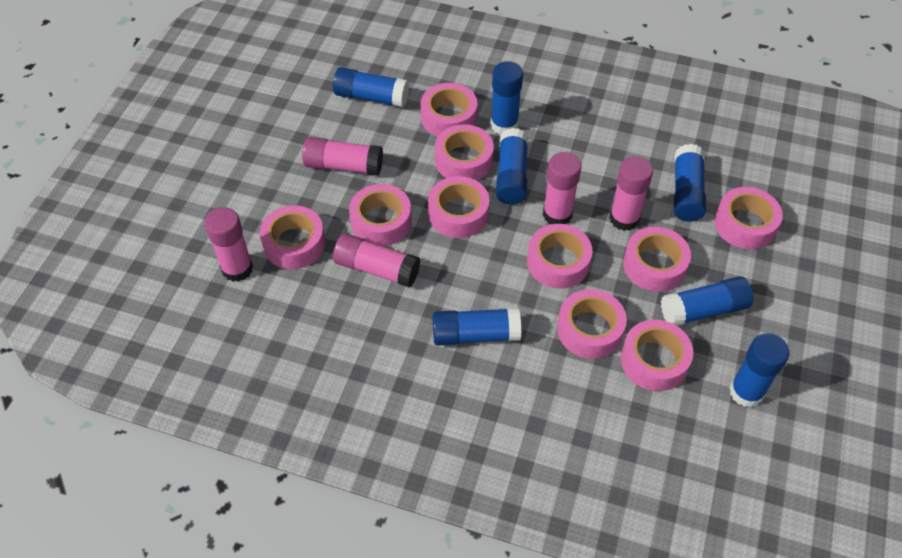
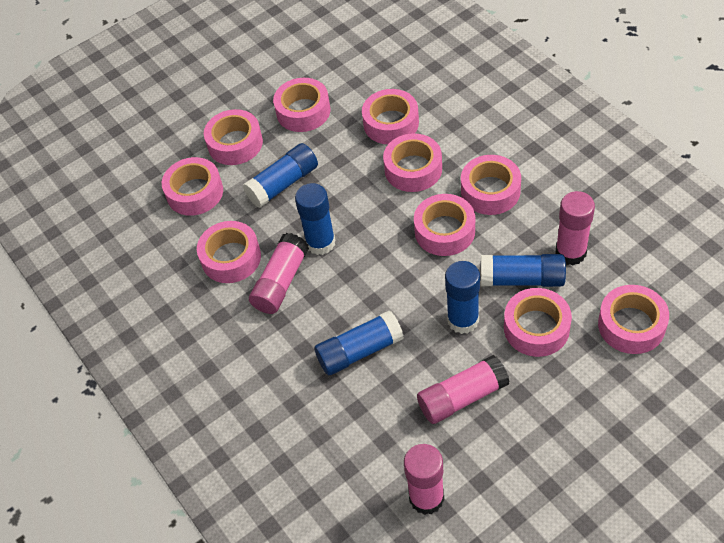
blue glue stick: [333,67,409,108] [432,308,521,346] [490,61,523,134] [496,128,528,204] [661,276,753,326] [674,144,706,222] [730,333,789,407] = 7 -> [243,143,318,208] [295,183,336,255] [314,310,404,375] [445,261,480,334] [481,254,566,287] = 5
pink glue stick: [204,207,253,282] [302,137,383,176] [333,233,420,288] [543,152,582,224] [609,156,653,231] = 5 -> [249,233,309,314] [404,444,444,515] [417,355,510,424] [555,191,595,265] = 4

